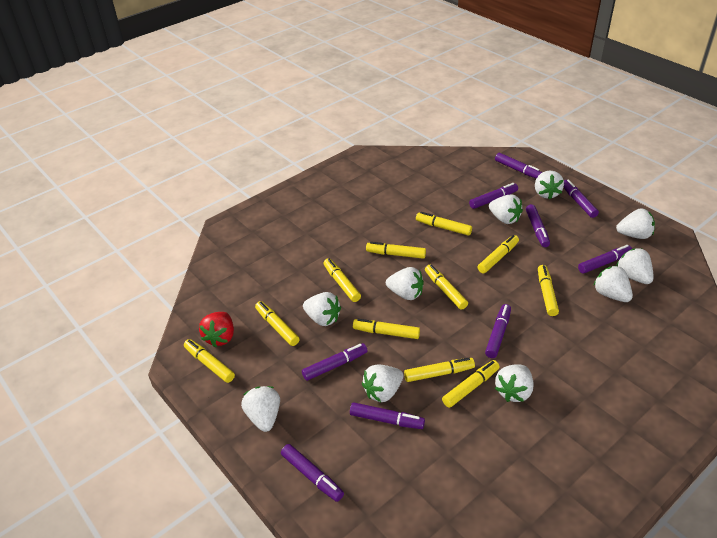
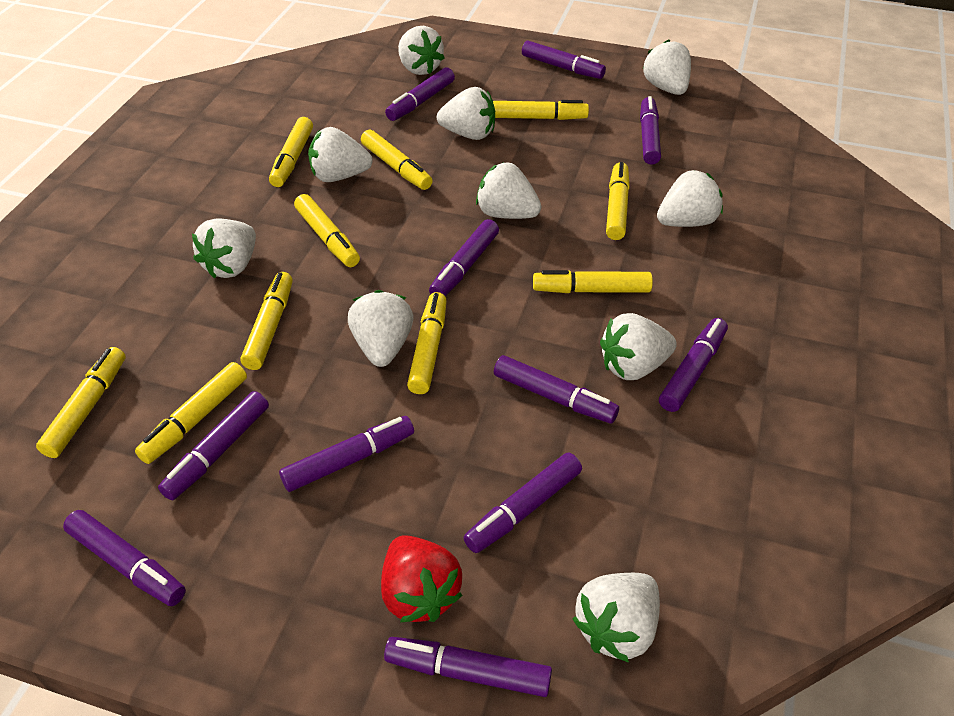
purple marker: [281,444,344,502] [302,343,368,381] [350,402,425,429] [469,183,518,209] [485,304,511,358] [495,153,543,179] [526,204,550,247] [563,179,599,218] [578,245,632,274] = 9 -> [63,510,186,606] [158,391,269,500] [279,416,414,492] [384,637,552,697] [385,67,455,121] [429,219,499,296] [464,452,582,553] [494,355,619,423] [522,41,606,79] [640,96,661,165] [659,318,728,412] = 11
yellow marker: [184,339,235,383] [255,301,299,346] [323,258,361,302] [353,319,420,339] [366,242,426,259] [404,358,475,382] [416,212,472,236] [425,265,468,310] [442,360,500,408] [478,235,519,273] [538,265,559,316] = 11 -> [36,347,126,458] [135,362,247,464] [241,272,293,370] [269,117,313,187] [294,194,360,267] [361,130,433,190] [407,292,447,394] [493,100,589,120] [533,270,653,293] [606,162,630,240] = 10

